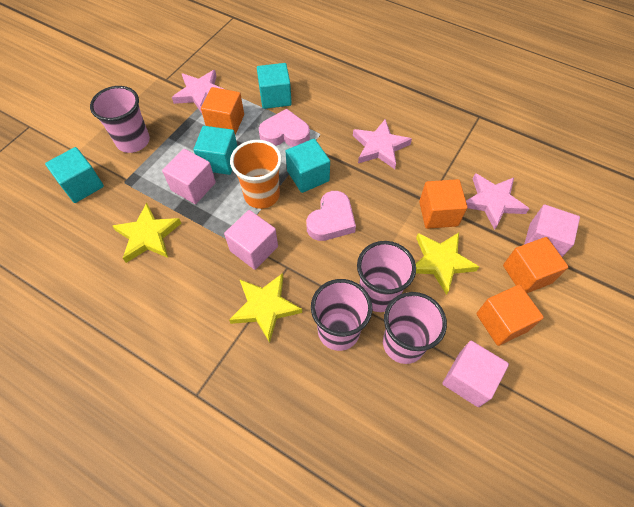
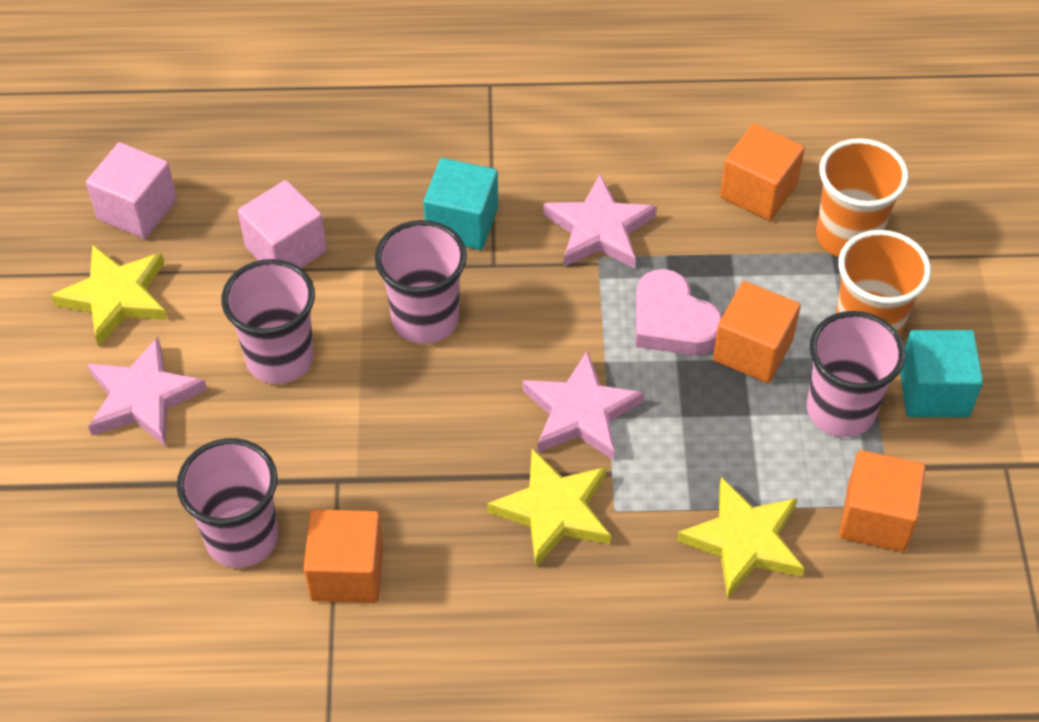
orange cup: [230,140,282,209] = 1 -> [816,138,908,257] [835,230,931,337] = 2
pink cube: [162,149,216,204] [224,210,278,270] [442,341,509,407] [524,204,580,257] = 4 -> [86,142,177,239] [238,180,327,268] = 2
pink heart: [259,109,310,147] [306,191,356,241] = 2 -> [636,269,722,355] = 1
turquoise cube: [45,147,104,203] [194,126,238,175] [257,63,292,109] [285,139,330,193] = 4 -> [424,158,498,250] [900,330,983,417] = 2

